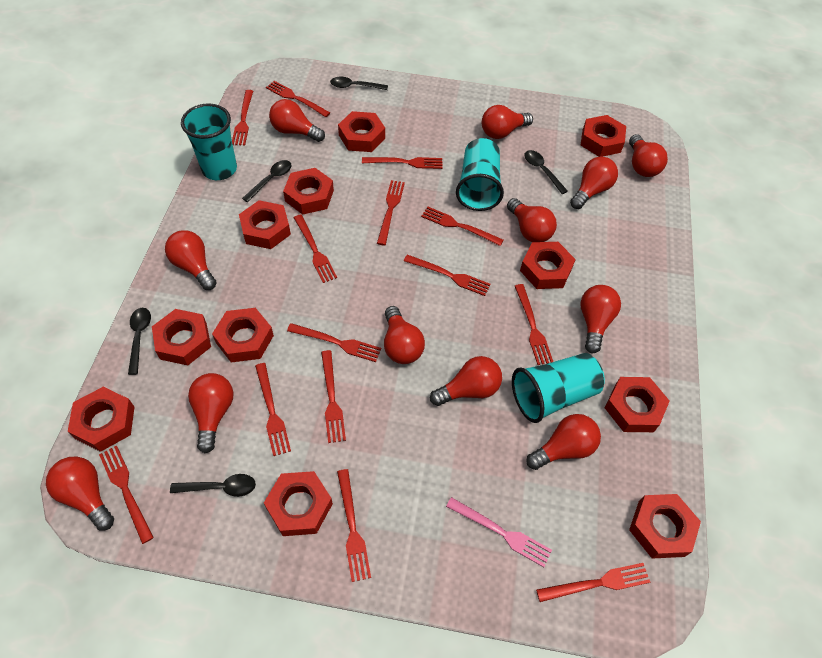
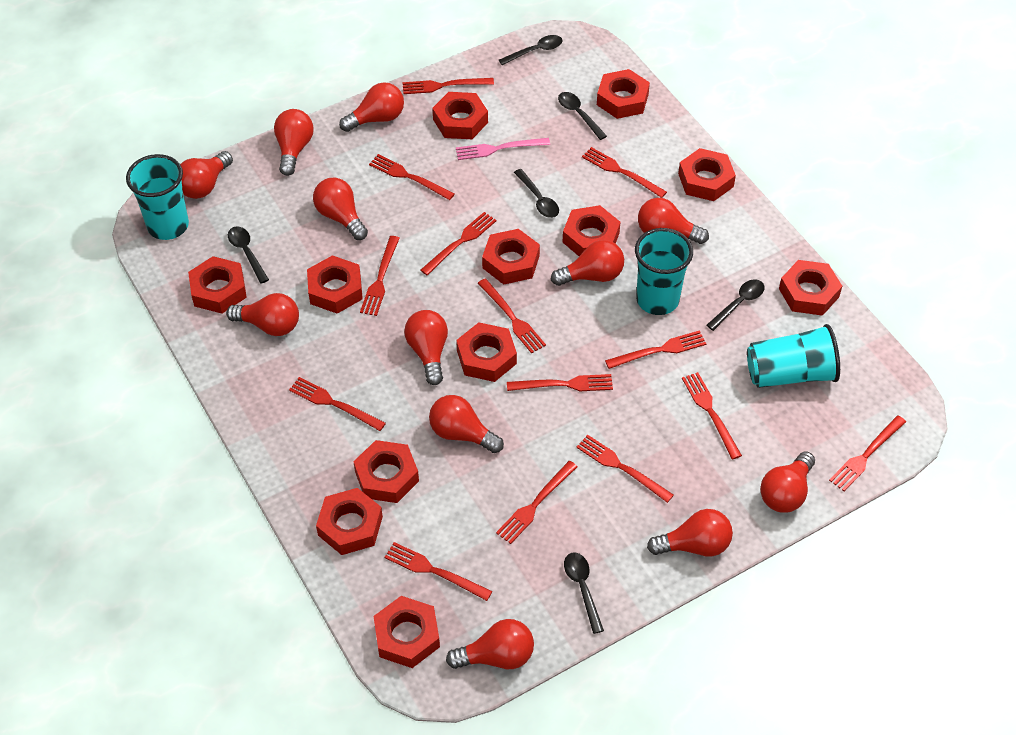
black spoon: [128,308,151,375] [170,474,256,497] [242,160,292,202] [330,77,388,90] [525,150,568,194] = 5 -> [228,226,269,283] [499,35,563,65] [514,169,559,218] [558,92,607,140] [564,553,604,634] [706,279,765,331] = 6
red nut: [68,387,134,452] [152,309,211,365] [212,308,274,362] [239,200,291,249] [264,471,333,536] [283,168,334,215] [338,111,385,152] [520,242,576,289] [581,115,626,157] [605,377,670,432] [629,494,701,558] = 11 -> [188,256,247,314] [307,255,363,314] [316,488,383,555] [353,440,419,503] [373,596,440,668] [432,92,488,139] [456,322,517,382] [482,229,540,285] [562,205,620,256] [597,69,650,119] [678,148,736,201] [779,260,842,316] = 12

